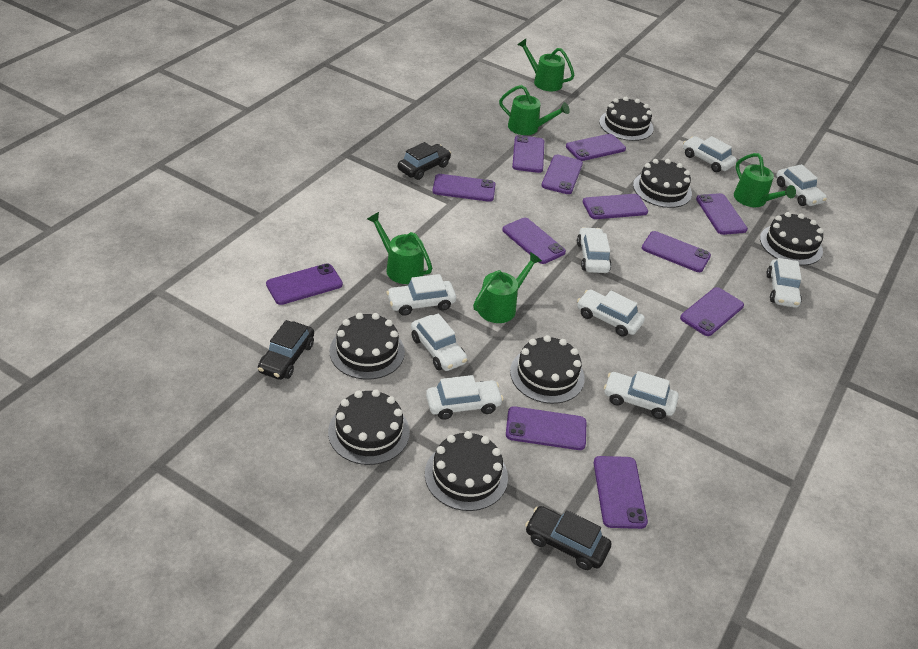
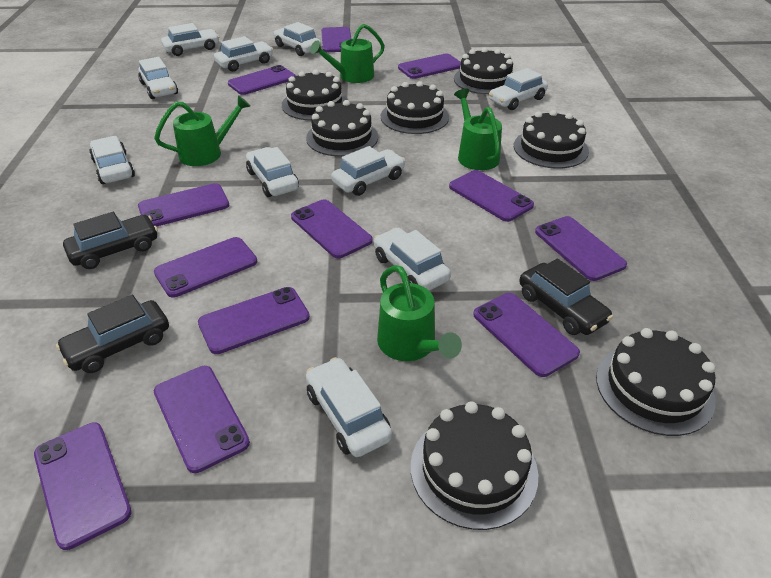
green watering can: [367,212,432,284] [473,252,542,323] [499,85,570,135] [517,39,575,91] [734,153,796,207] = 5 -> [154,95,251,166] [310,24,385,83] [377,265,462,361] [454,89,502,170] = 4
white car: [387,274,456,316] [411,313,468,371] [426,375,504,420] [577,227,612,273] [577,290,645,337] [604,371,679,419] [683,136,737,172] [766,258,802,308] [776,164,827,206] = 9 -> [89,136,135,184] [138,57,178,99] [161,23,219,56] [214,36,273,72] [246,147,299,197] [273,22,322,56] [306,357,392,457] [331,146,406,196] [374,228,451,291] [489,68,548,110] = 10

